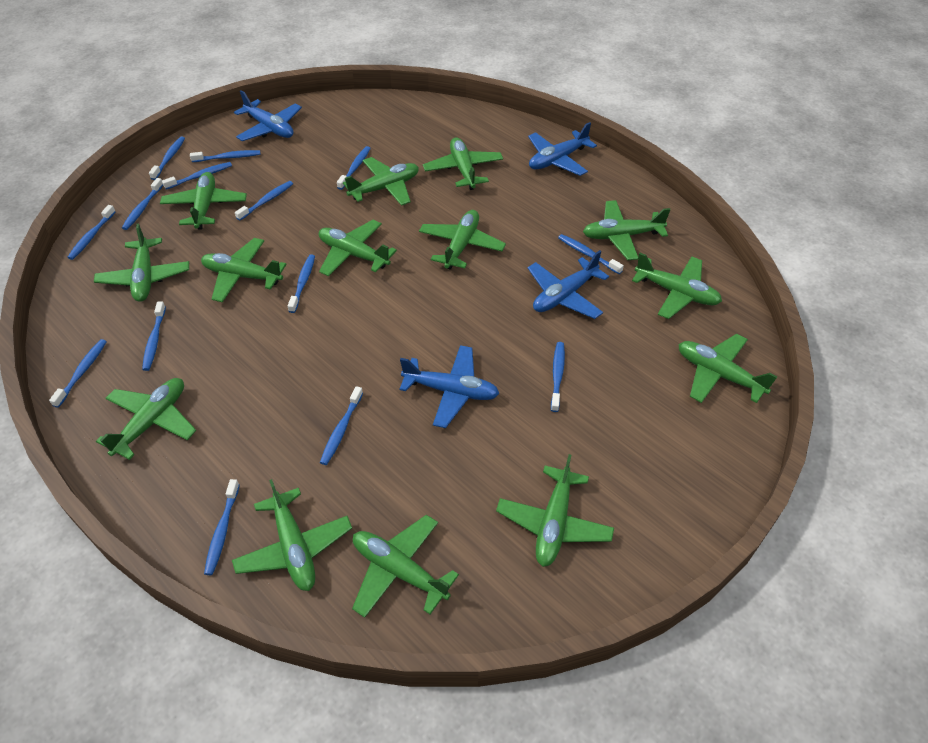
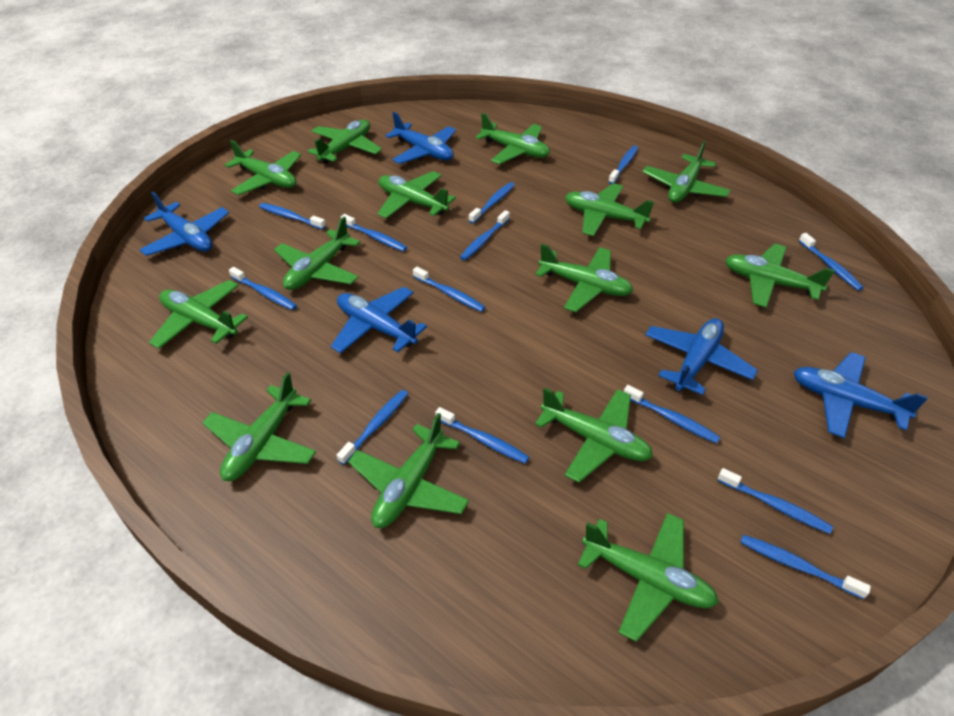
blue plane: [234,90,302,141] [399,345,500,428] [528,122,597,176] [528,250,609,319] = 4 -> [140,192,229,256] [330,287,427,353] [385,112,456,164] [645,318,758,395] [794,352,928,438] = 5
blue toothbrush: [49,339,107,408] [67,205,116,260] [122,178,163,230] [142,301,166,371] [149,136,185,180] [162,162,232,190] [190,150,261,162] [204,479,240,575] [235,181,293,221] [288,255,315,313] [320,386,363,465] [337,146,371,190] [551,342,565,412] [558,234,624,274] = 14 -> [229,267,297,310] [259,203,326,230] [337,390,408,465] [341,214,407,252] [413,267,486,312] [435,407,529,464] [460,210,510,261] [469,182,515,224] [608,146,638,184] [624,385,720,444] [717,468,833,534] [740,535,871,599] [799,233,864,291] = 13

